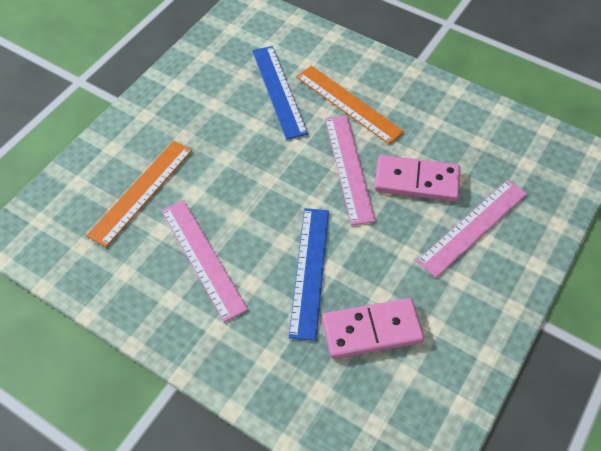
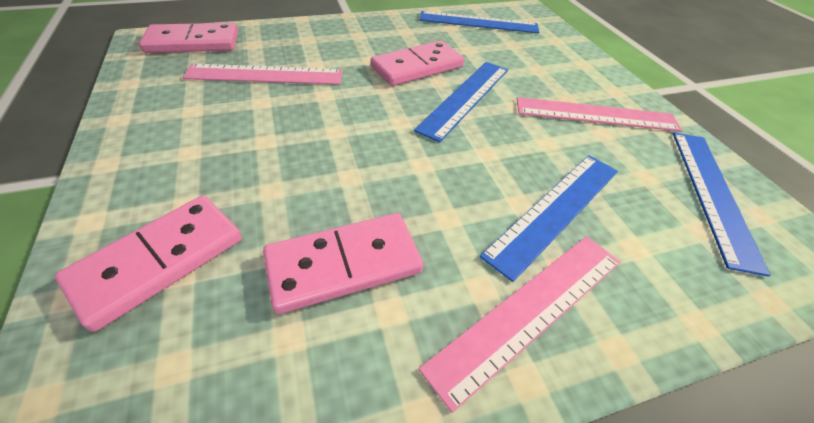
blue ruler: [252,46,308,140] [289,208,329,341] = 2 -> [414,62,508,142] [419,11,539,33] [480,155,618,282] [673,133,771,277] = 4
orange ruler: [86,141,192,247] [296,66,404,145] = 2 -> none = 0
pink domino: [322,298,424,359] [374,155,460,202] = 2 -> [55,196,242,332] [139,23,238,53] [263,213,423,314] [371,41,464,86] = 4

